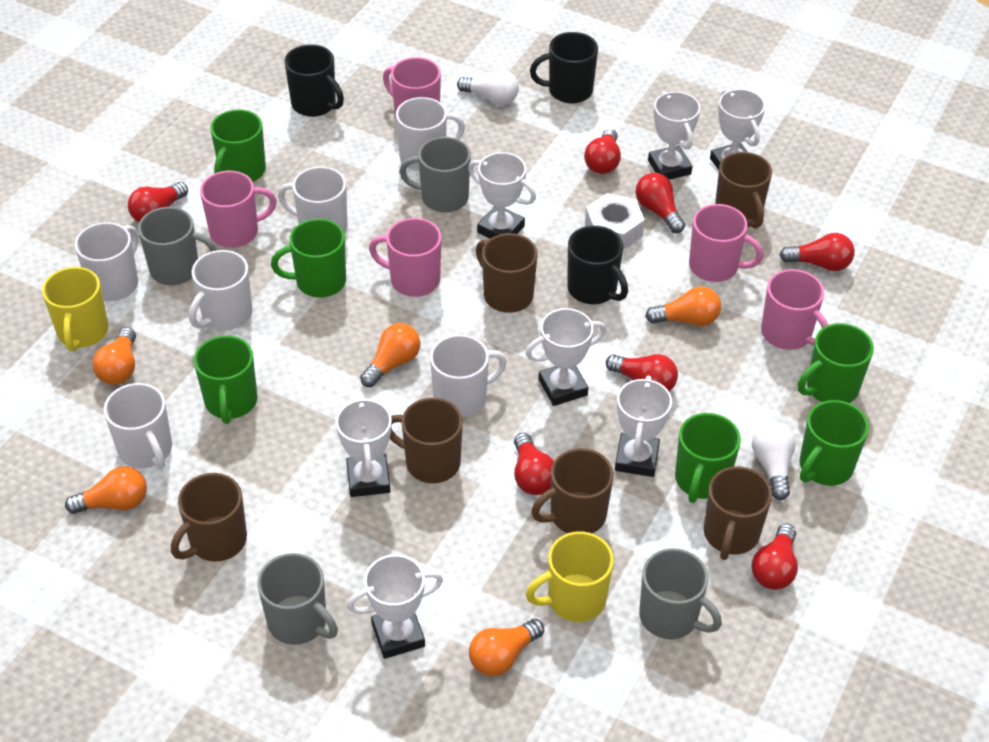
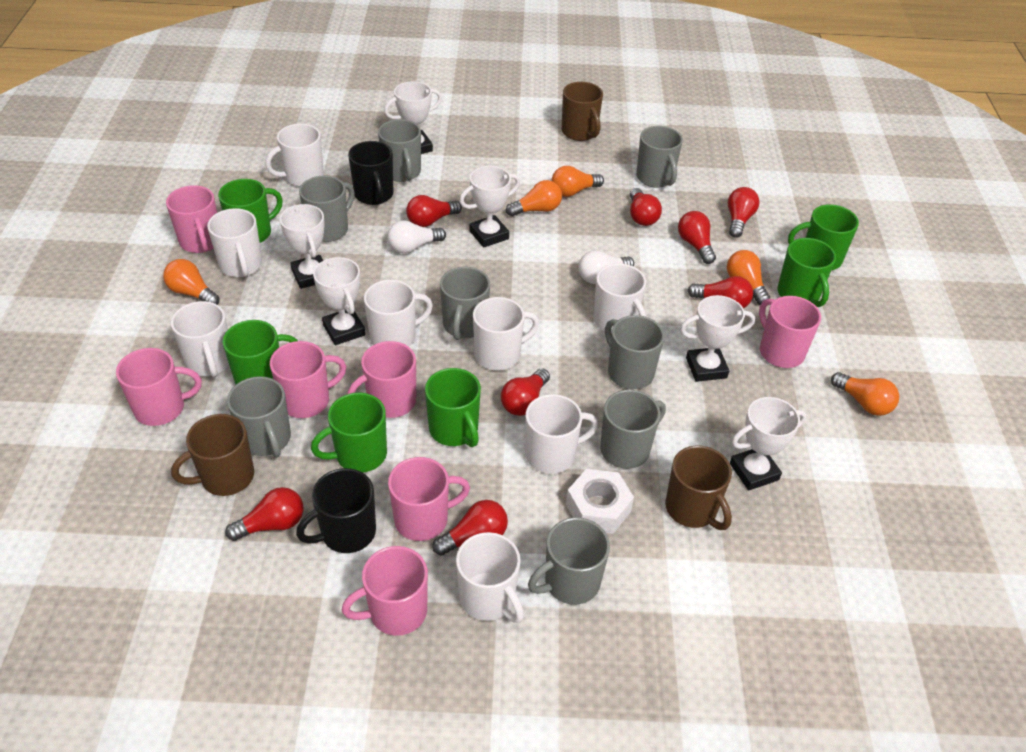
black mug: [285,44,344,117] [530,32,598,103] [567,225,628,304] = 3 -> [296,468,376,553] [348,141,393,205] = 2
brown mug: [171,473,247,562] [390,398,463,483] [476,233,538,313] [531,448,614,533] [704,466,772,560] [715,152,772,229] = 6 -> [171,414,254,496] [562,82,603,141] [665,445,732,530] = 3
grey mug: [138,207,217,285] [257,553,338,645] [399,137,471,212] [639,548,722,639] = 4 -> [227,376,291,458] [299,176,355,242] [378,119,421,182] [440,267,490,340] [528,517,610,605] [600,390,666,469] [605,315,664,389] [636,126,683,188] = 8
pink mug: [200,171,277,248] [369,218,442,297] [383,57,441,119] [689,204,763,282] [761,269,828,350] = 5 -> [116,348,202,426] [166,185,217,253] [270,341,346,418] [342,546,428,636] [347,341,416,418] [388,457,470,541] [759,296,821,368] = 7
red light bulb: [128,182,188,222] [514,433,554,495] [584,128,621,174] [606,354,678,391] [636,173,685,233] [751,524,798,590] [780,233,855,271] = 7 -> [225,487,303,541] [406,195,462,227] [432,500,508,555] [501,368,550,416] [630,188,662,226] [678,211,716,264] [688,276,753,308] [728,187,760,238] = 8
white mug: [75,222,138,301] [104,383,172,469] [189,250,253,330] [278,166,347,234] [396,97,465,171] [430,334,507,418] = 6 -> [171,301,229,377] [207,208,262,277] [265,124,324,187] [364,280,433,347] [456,532,524,623] [473,297,539,371] [525,394,598,474] [593,263,647,334] = 8
white trophy: [336,395,391,497] [347,554,443,659] [468,152,536,239] [525,308,606,406] [615,376,672,477] [648,91,701,180] [710,89,765,170] = 7 -> [280,204,325,289] [313,257,365,345] [384,81,442,154] [460,166,520,248] [680,295,755,382] [730,397,806,490] = 6
yellow mug: [42,267,108,352] [526,531,614,622] = 2 -> none = 0

